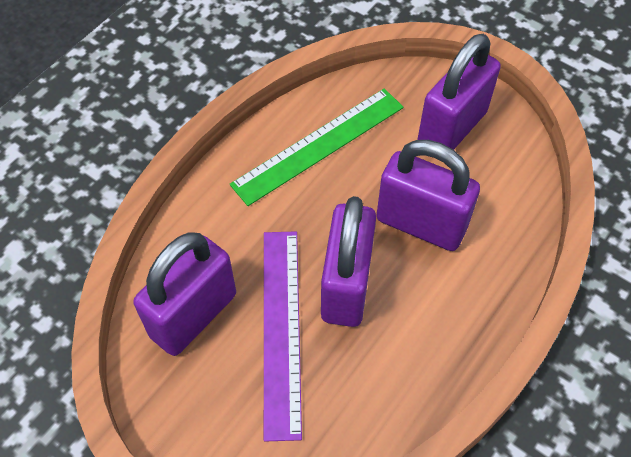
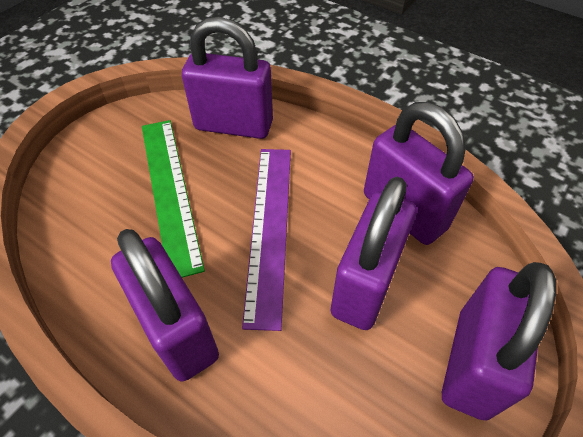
purple padlock: [133,232,236,356] [321,196,376,327] [376,140,480,251] [418,34,501,150] = 4 -> [111,229,219,381] [182,17,273,139] [330,177,416,330] [364,102,474,245] [442,262,556,421] = 5

